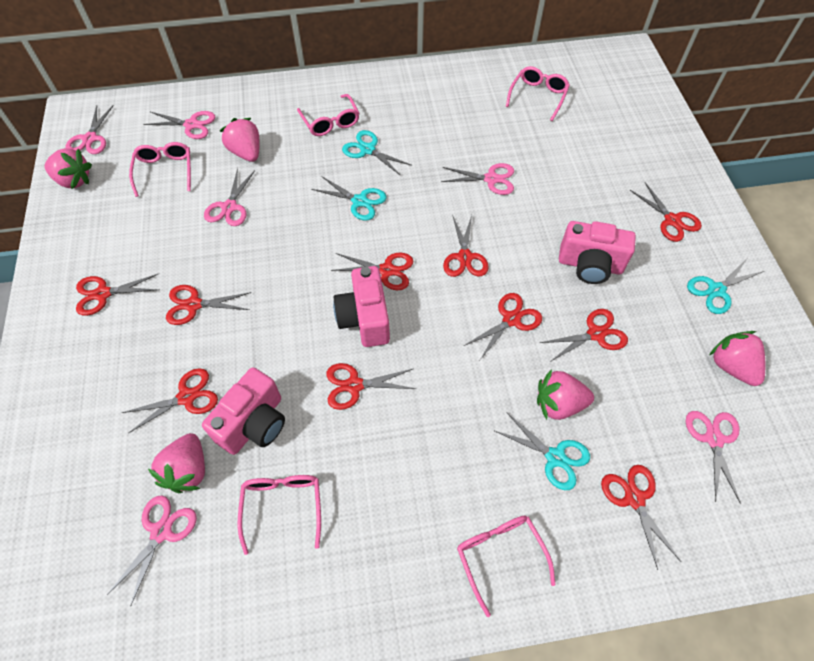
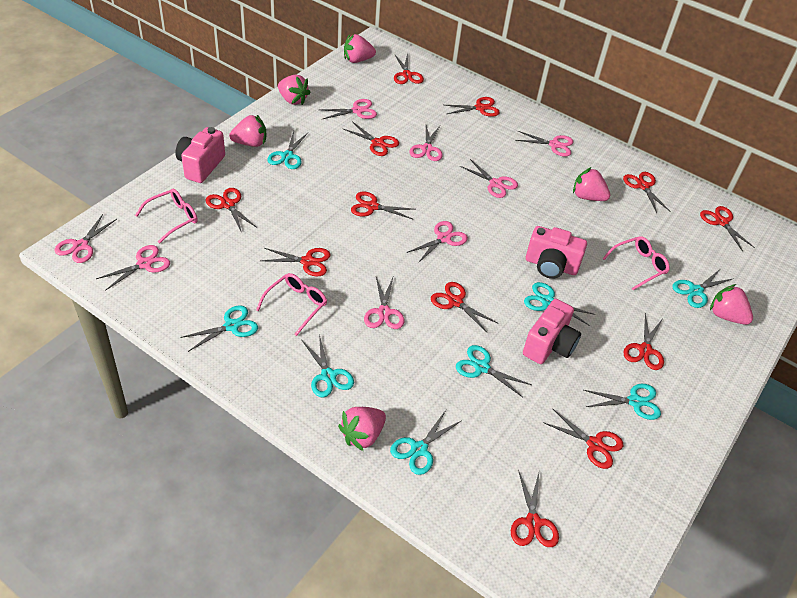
pink glasses: [129,142,191,197] [238,475,321,555] [297,94,359,136] [457,516,555,617] [506,66,570,121] = 5 -> [135,189,198,244] [256,273,327,336] [602,236,670,290] = 3
pink scissors: [65,105,114,154] [107,496,197,607] [143,111,215,139] [204,168,255,226] [441,163,514,195] [686,411,741,504] = 6 -> [54,214,117,263] [96,245,170,291] [318,99,377,119] [364,277,404,329] [406,221,468,263] [409,125,443,161] [460,159,518,198] [515,131,573,157] = 8
pink strawberry: [45,148,92,189] [147,433,205,493] [220,118,260,162] [537,369,594,420] [710,331,765,386] = 5 -> [229,115,267,147] [278,75,311,105] [338,407,386,451] [344,34,376,63] [573,167,610,201] [710,284,753,325] = 6
red scissors: [76,274,159,316] [122,368,218,433] [166,285,251,325] [326,363,416,410] [331,252,413,290] [443,215,489,277] [464,293,542,360] [540,309,628,362] [601,465,681,570] [630,182,702,242] = 10 -> [205,188,257,233] [261,248,331,277] [342,121,399,156] [351,192,415,219] [394,53,424,84] [431,282,498,332] [445,97,500,117] [511,470,559,547] [543,409,623,469] [623,172,671,213] [623,313,664,370] [700,206,755,252] = 12
turquoise scissors: [311,176,386,221] [342,130,412,176] [495,412,590,490] [687,259,764,314] = 4 -> [180,305,258,352] [267,131,308,169] [301,334,354,397] [390,410,461,475] [456,345,531,397] [524,282,595,326] [584,384,661,420] [672,269,732,308] = 8

